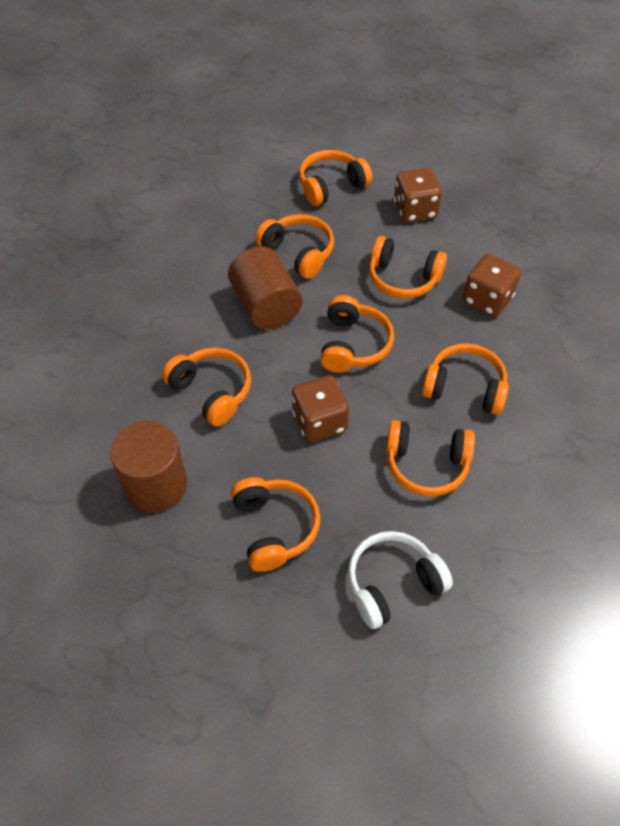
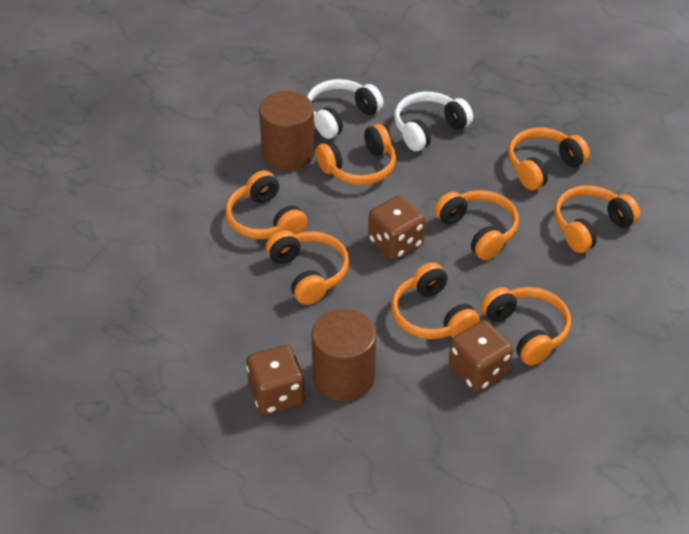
white headphones: [348,531,453,629] = 1 -> [307,79,384,139] [394,92,473,151] = 2

